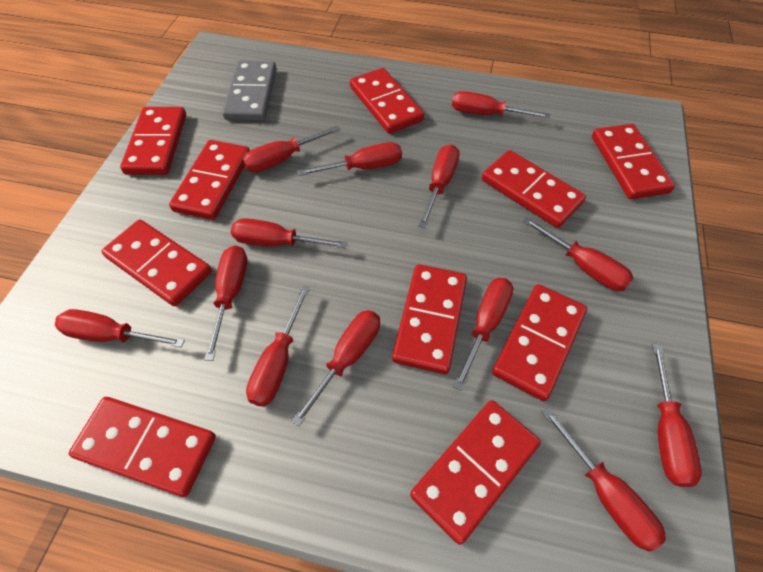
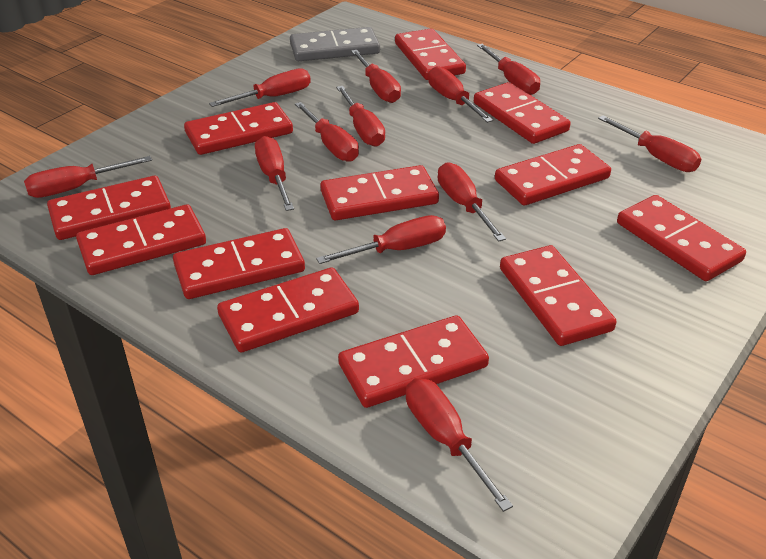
red domino: [69,397,216,497] [101,220,212,306] [120,107,186,175] [169,140,250,220] [350,68,424,134] [392,264,467,374] [410,400,541,545] [482,150,586,228] [492,284,587,401] [592,124,675,199] = 10 -> [47,176,171,240] [76,204,206,275] [173,228,305,299] [184,102,293,155] [217,268,359,352] [320,165,439,220] [338,315,489,408] [395,29,466,80] [474,82,570,144] [495,144,611,205] [500,245,616,346] [617,195,746,281] = 12
red screwdriver: [55,309,185,348] [204,245,247,361] [231,218,348,249] [243,125,340,172] [246,285,310,407] [291,310,380,427] [298,142,402,176] [418,144,460,228] [452,91,551,118] [453,278,514,391] [522,217,634,291] [542,407,666,552] [652,344,702,487] = 13 -> [24,156,152,198] [209,68,311,107] [255,136,294,211] [295,102,359,162] [316,215,446,264] [336,86,385,147] [351,50,401,103] [406,378,513,512] [428,66,493,123] [438,162,506,242] [477,44,540,95] [598,115,701,172] = 12

